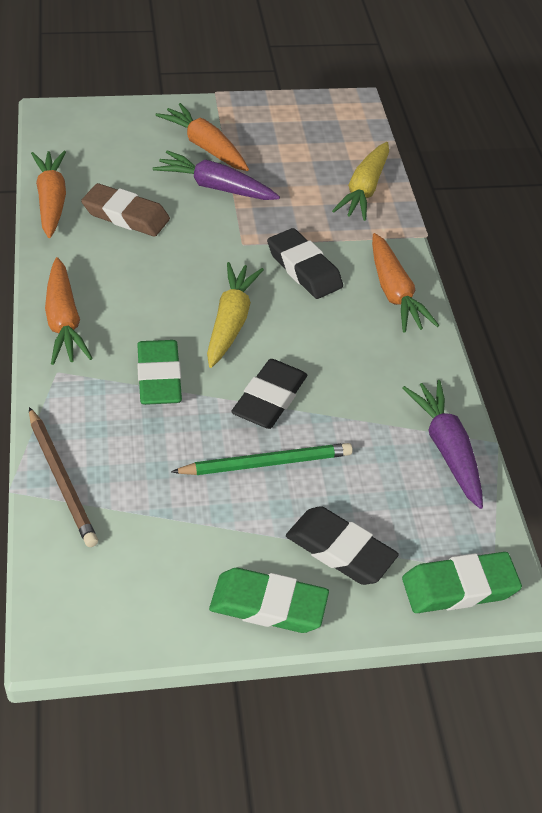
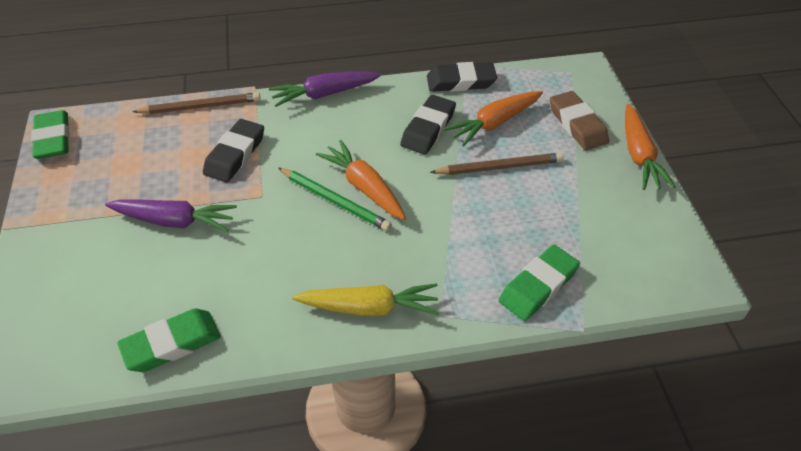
brown pencil: [29,407,98,547] = 1 -> [132,92,261,114] [430,153,564,175] = 2
orange carrot: [31,151,66,238] [45,257,92,365] [156,103,249,171] [372,233,439,333] = 4 -> [316,140,406,220] [444,91,543,146] [625,104,676,190] = 3
yellow carrot: [207,262,264,368] [332,142,389,221] = 2 -> [292,283,439,316] = 1

